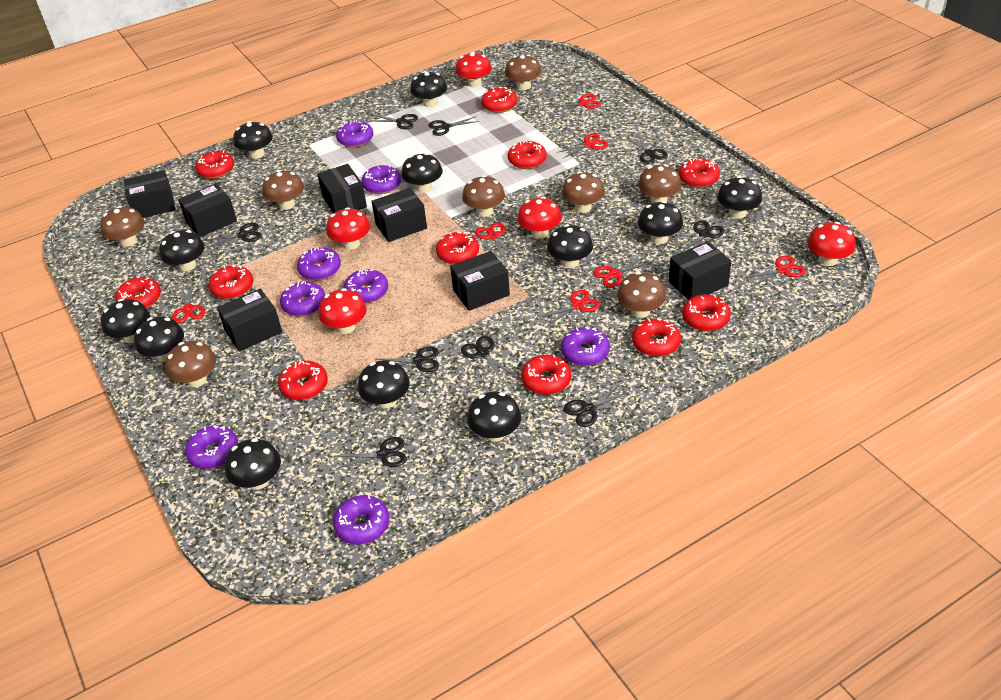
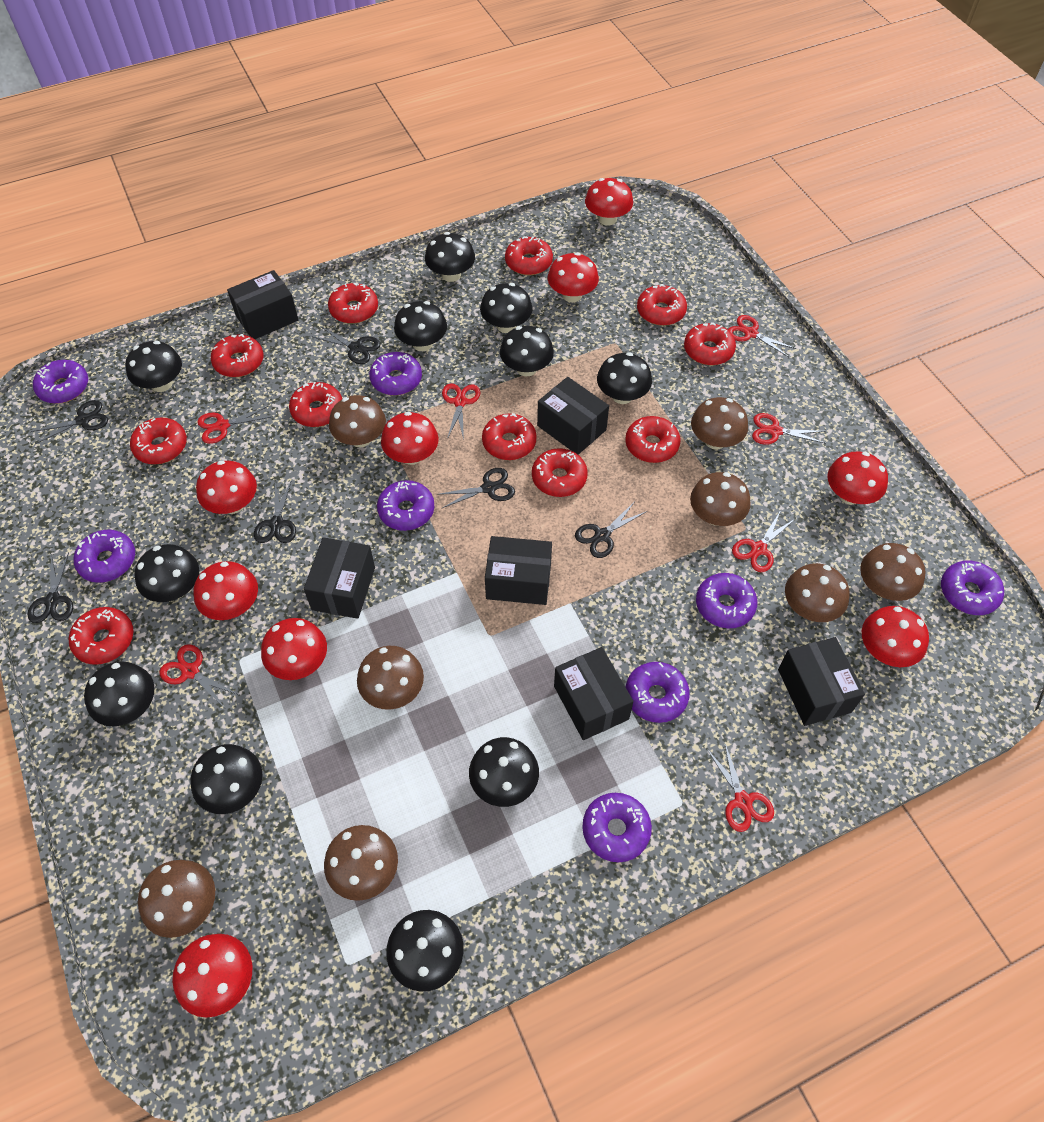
black box: [124,170,176,218] [178,183,237,237] [217,289,282,352] [317,164,367,213] [371,188,427,242] [450,251,510,311] [669,241,731,300] = 7 -> [227,270,298,339] [304,537,375,619] [485,536,552,605] [537,377,609,455] [554,647,634,740] [778,637,865,726] = 6
black mushroom: [101,299,150,343] [134,317,184,362] [159,230,205,271] [225,438,281,490] [233,121,273,159] [358,360,410,408] [401,153,443,193] [410,71,447,107] [467,392,521,442] [547,224,593,268] [638,201,683,244] [717,176,762,219] = 12 -> [84,661,155,727] [125,341,182,392] [135,544,199,602] [190,744,263,814] [386,910,464,992] [394,301,447,351] [425,232,475,282] [469,737,539,807] [480,283,533,333] [500,326,554,377] [597,352,652,404] = 11
black scissors: [204,223,262,248] [336,437,407,469] [371,114,418,129] [377,347,439,372] [428,117,480,136] [461,336,514,381] [564,383,629,427] [628,134,668,164] [680,220,725,253] = 9 -> [27,552,73,623] [31,400,108,444] [254,480,296,543] [313,326,380,364] [437,468,515,508] [575,503,647,558] = 6
red mushroom: [319,288,367,334] [326,207,370,250] [455,52,492,88] [517,196,562,239] [807,222,856,266] = 5 -> [172,934,252,1018] [194,561,258,620] [196,460,257,514] [261,618,327,680] [381,412,439,465] [548,252,599,302] [585,178,633,226] [828,451,888,505] [862,606,929,667] = 9

